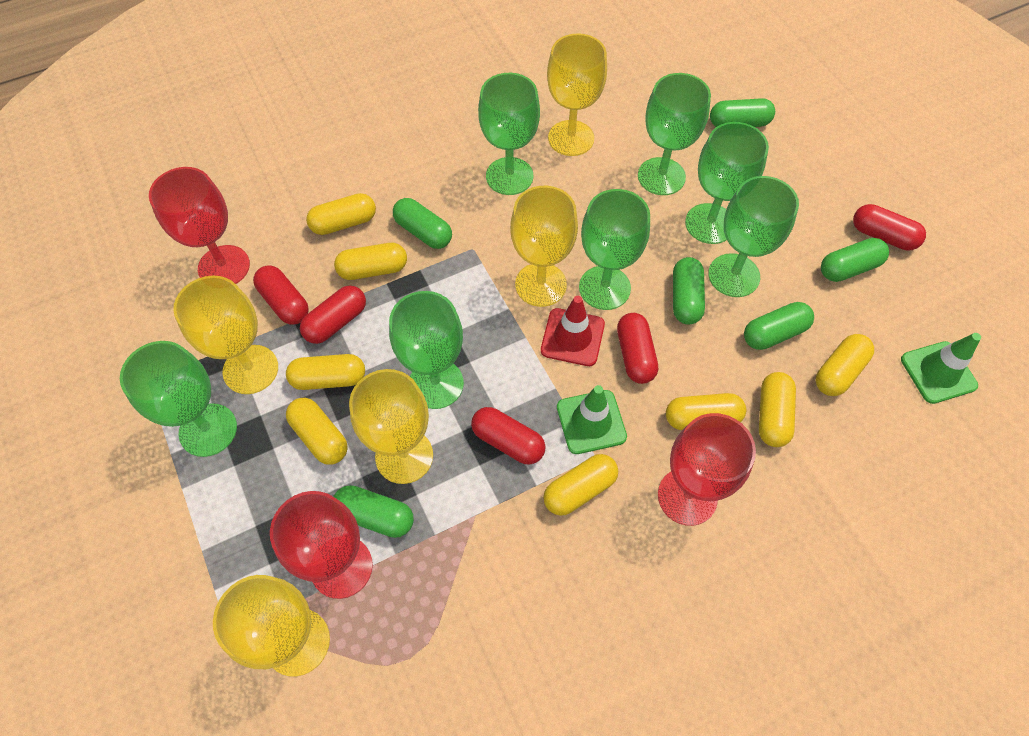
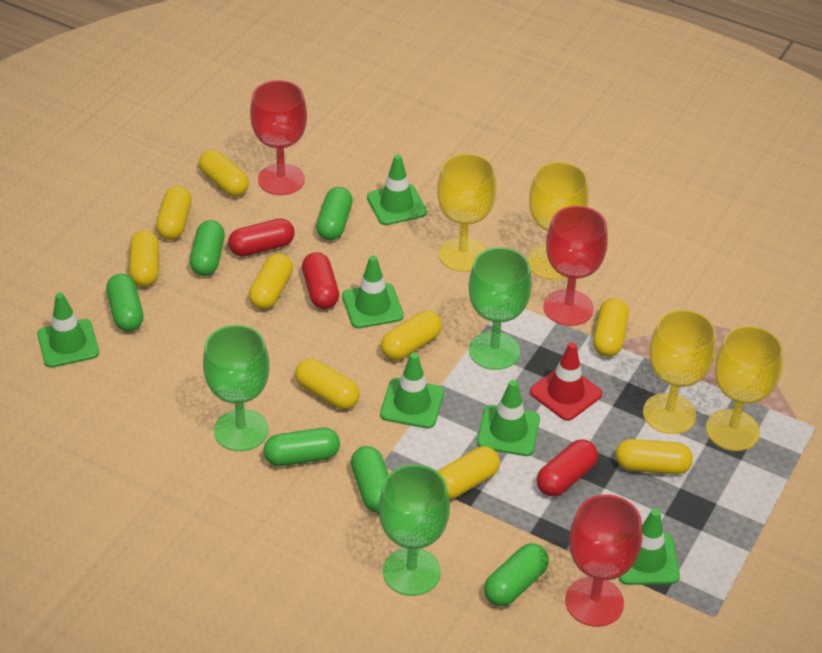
green goblet: [120,341,237,457] [389,291,464,409] [478,73,540,195] [579,189,650,310] [638,73,711,195] [685,122,769,244] [708,176,799,297] = 7 -> [203,325,269,451] [379,464,450,596] [469,247,532,370] = 3
green traffic cone: [557,385,627,454] [901,333,981,404] = 2 -> [37,292,99,368] [342,255,404,328] [367,155,427,225] [380,353,444,428] [477,380,540,456] [618,509,680,585] = 6
red capsule: [253,265,309,325] [300,286,366,344] [471,407,546,465] [617,313,658,384] [853,204,926,250] = 5 -> [228,218,295,257] [302,252,339,309] [537,439,598,497] = 3
yellow capsule: [286,354,365,390] [286,398,348,465] [306,193,376,235] [334,243,407,280] [543,454,618,516] [666,393,746,430] [759,372,796,447] [816,334,874,396] = 8 -> [129,230,159,287] [156,186,192,240] [199,150,249,196] [249,253,293,309] [295,359,360,409] [381,311,442,360] [437,447,500,499] [593,298,629,357] [616,439,693,475] = 9
yellow goblet: [173,276,278,394] [213,575,330,677] [349,369,433,484] [510,186,578,307] [547,33,607,156] = 5 -> [437,153,497,272] [527,162,589,280] [643,309,716,434] [706,326,783,451] = 4

